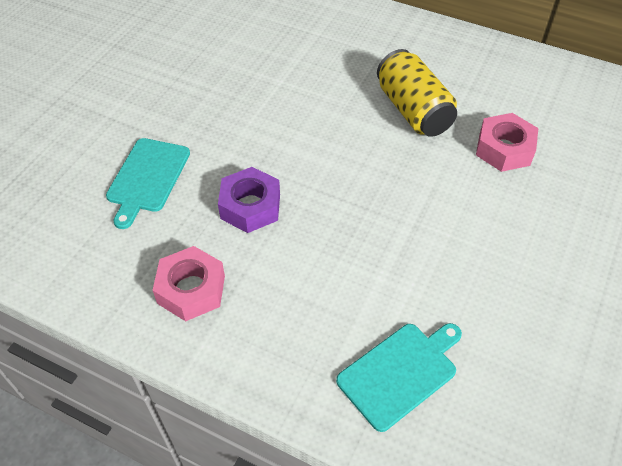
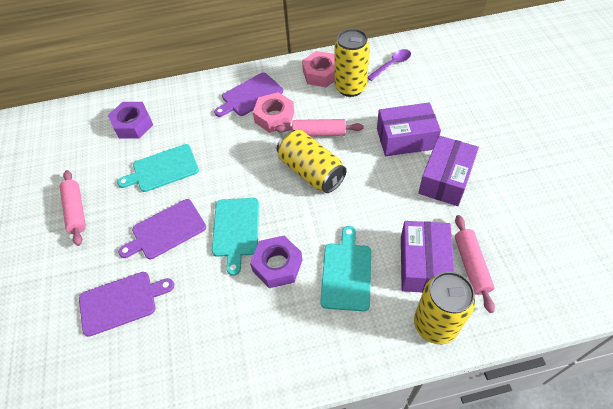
pink rolling pin: none = 0 -> [60,170,86,246] [275,119,363,136] [455,215,495,313] = 3
purple box: none = 0 -> [377,102,441,156] [401,221,455,293] [418,135,479,206] = 3
purple cutting board: none = 0 -> [79,272,174,337] [118,199,206,259] [214,72,283,117] = 3
purple nut: [218,167,280,233] = 1 -> [108,102,153,139] [250,236,302,288] = 2
purple spoon: none = 0 -> [368,49,411,81] = 1
turquoise cutting board: [106,138,190,229] [336,323,462,432] = 2 -> [117,144,199,192] [212,198,259,276] [320,226,371,311] = 3
yellow can: [377,49,457,137] = 1 -> [277,130,347,193] [334,29,370,97] [414,271,476,344] = 3

